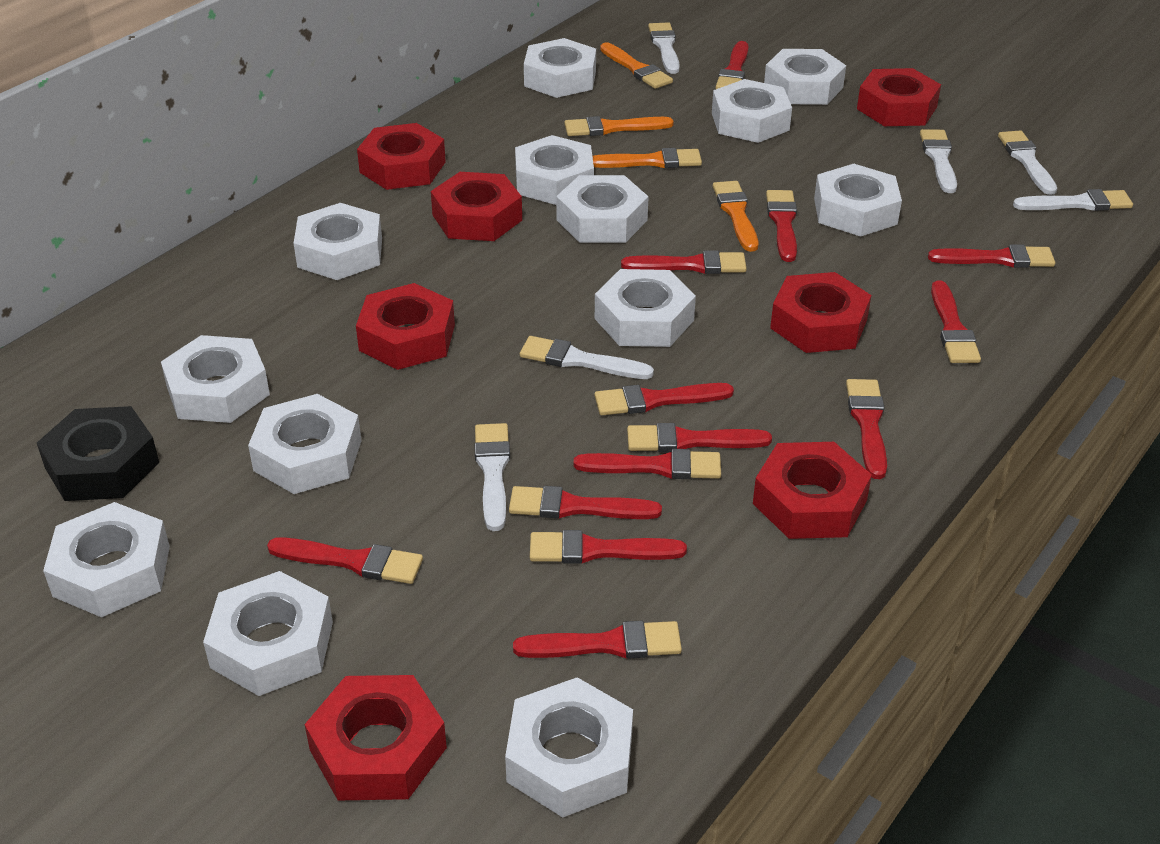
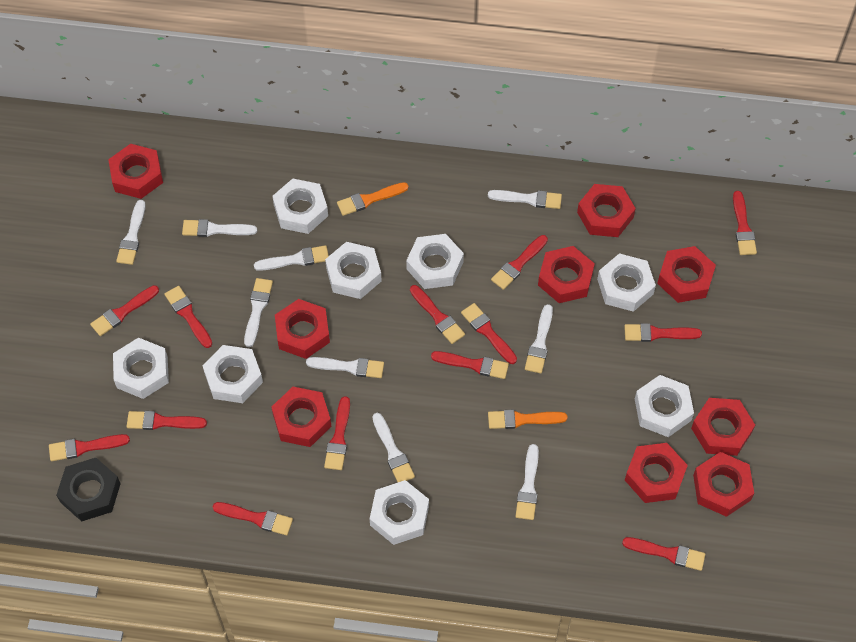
orange brush: [564,116,674,136] [592,148,702,168] [600,42,673,89] [713,181,758,252] = 4 -> [337,182,409,216] [488,410,568,429] = 2
red nut: [305,675,447,800] [356,283,455,370] [357,123,446,190] [431,172,522,241] [753,442,872,539] [770,272,871,353] [857,68,941,126] = 7 -> [108,144,163,199] [271,387,331,447] [275,299,330,359] [538,246,595,303] [577,184,636,237] [625,443,688,503] [657,246,716,303] [691,398,755,456] [693,452,754,517] = 9
white brush: [475,423,510,531] [520,336,654,379] [648,22,680,74] [920,129,957,193] [998,130,1057,195] [1013,189,1133,211] = 6 -> [116,200,146,265] [182,219,257,237] [244,278,273,347] [254,245,329,271] [306,357,384,378] [372,413,415,482] [488,190,562,209] [515,444,539,520] [525,304,553,374] = 9
white nut: [43,502,170,617] [161,335,270,423] [203,571,333,696] [248,394,362,494] [294,203,382,280] [505,677,633,818] [515,135,594,205] [524,38,596,98] [556,175,649,243] [595,269,696,347] [712,79,792,143] [764,49,846,105] [814,164,902,237] = 13 -> [113,338,169,399] [203,345,263,403] [272,179,328,234] [325,242,382,299] [370,480,429,545] [406,234,464,289] [597,253,656,312] [635,375,694,437] = 8

